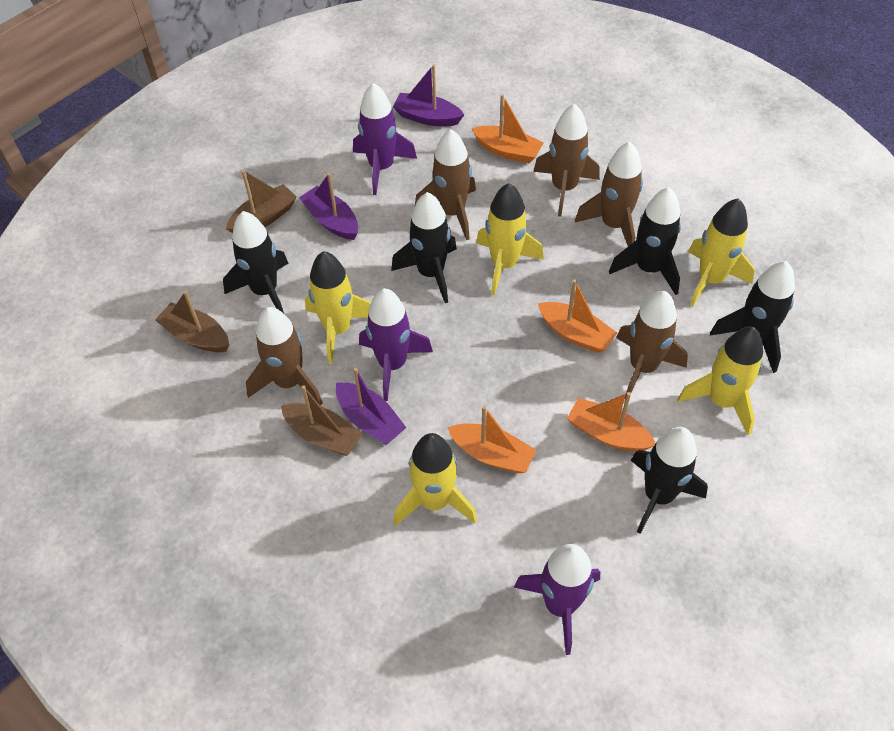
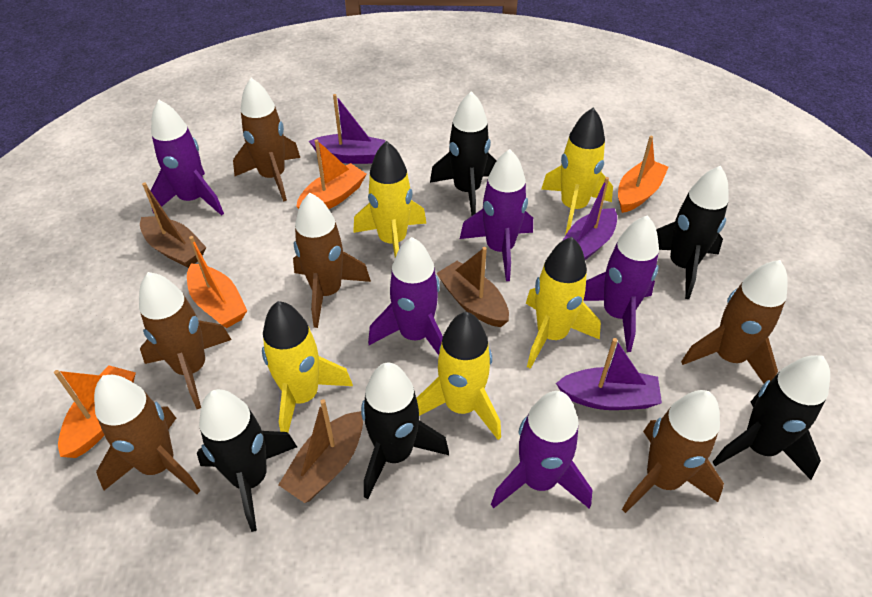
brown rocket: [246,307,323,406] [415,129,476,240] [533,103,600,217] [575,142,643,246] [616,291,688,399] = 5 -> [94,375,200,494] [139,272,232,409] [233,78,300,202] [293,193,371,328] [622,390,724,513] [681,260,788,383] = 6
purple rocket: [353,83,417,195] [359,288,433,401] [514,544,600,655] = 3 -> [151,100,224,216] [368,237,443,355] [460,149,533,281] [491,391,592,509] [583,215,659,352] = 5

